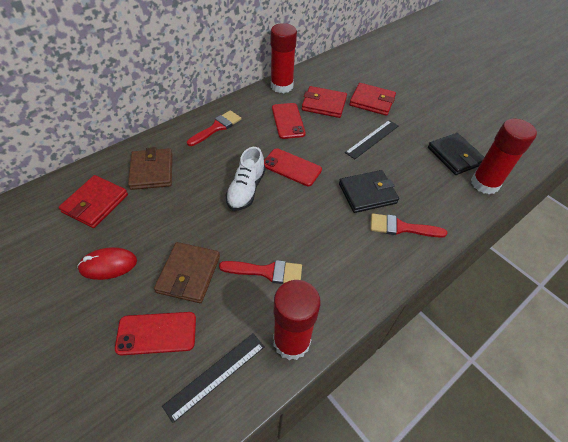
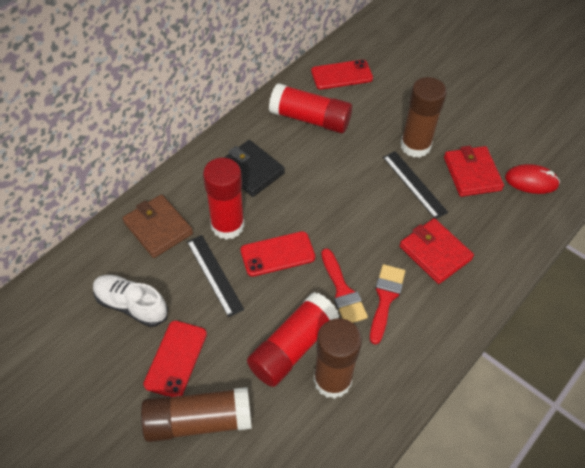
black wallet: [339,170,399,213] [428,133,484,175] = 2 -> [224,140,285,197] = 1
brown glue stick: none = 0 -> [141,387,252,442] [313,318,362,399] [400,77,447,158] = 3
brown wallet: [128,147,172,190] [154,242,220,303] = 2 -> [123,194,193,258] = 1
red brush: [187,110,241,146] [219,260,302,284] [371,213,447,238] = 3 -> [321,248,368,323] [370,264,405,344] = 2
red wallet: [59,175,128,228] [302,86,347,118] [349,83,396,116] = 3 -> [400,218,474,284] [444,146,504,197] = 2

